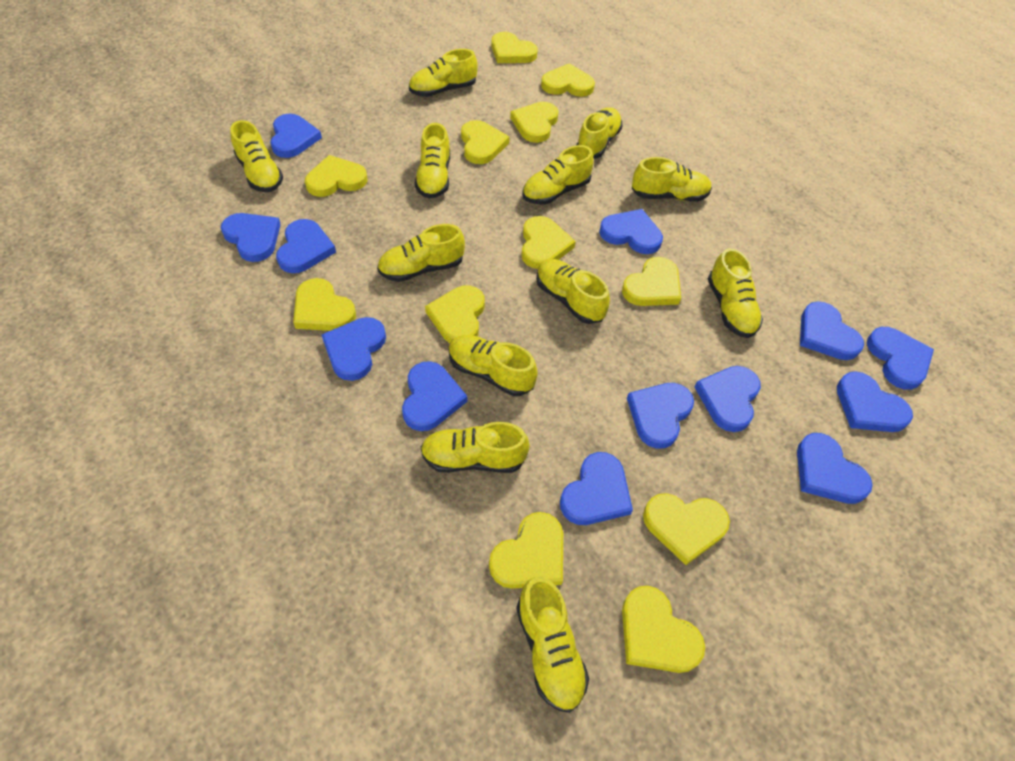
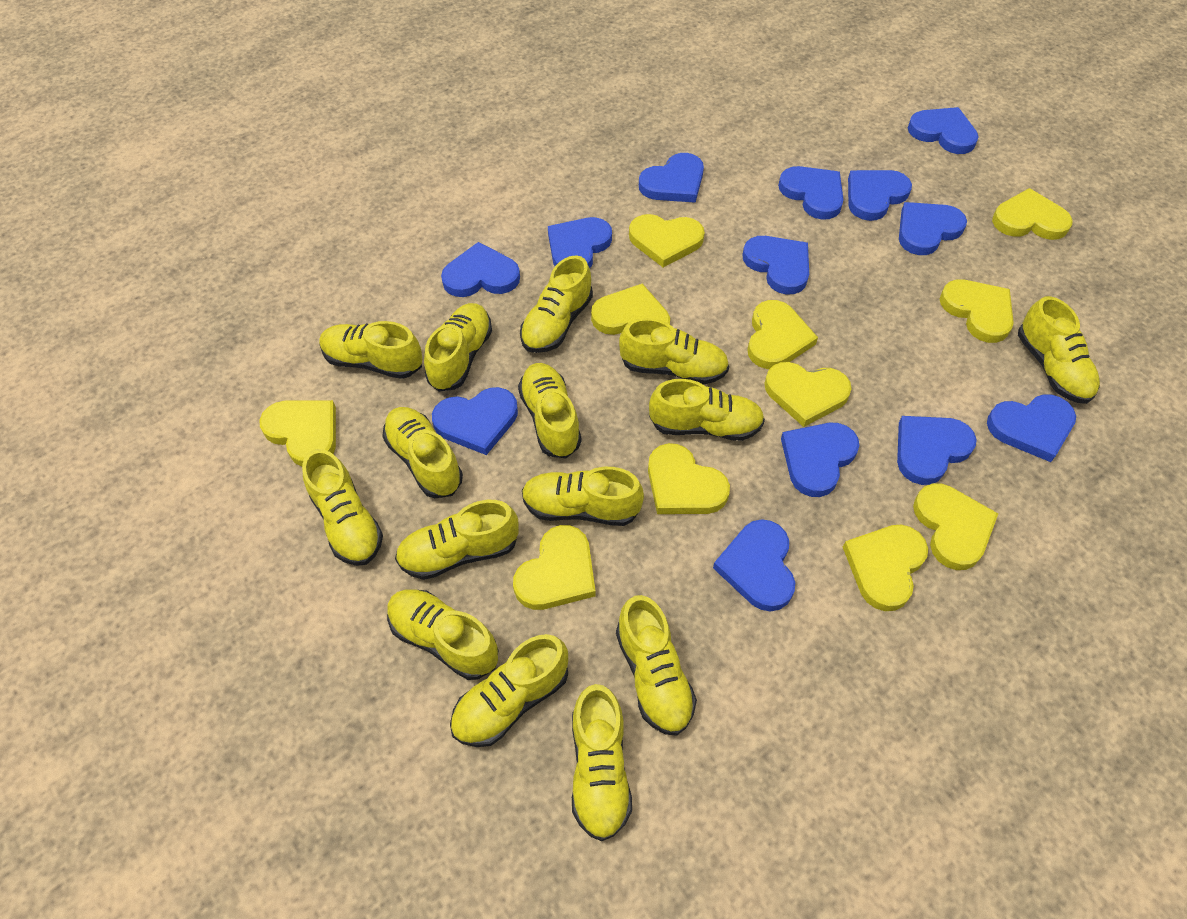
yellow heart: [293,278,356,331] [305,155,367,197] [425,285,485,343] [461,120,510,164] [489,512,563,589] [491,32,538,63] [510,102,559,143] [521,216,576,269] [541,63,595,97] [622,257,681,306] [622,586,705,673] [643,493,730,565] = 12 -> [259,400,336,467] [513,525,596,610] [591,283,670,335] [629,214,705,267] [648,443,730,514] [747,300,818,369] [764,362,852,427] [843,524,928,611] [913,483,998,570] [940,279,1014,343] [992,188,1073,240] = 11
yellow shoe: [230,120,283,192] [377,224,465,282] [409,49,478,97] [415,123,450,199] [421,422,530,473] [449,335,538,396] [516,577,589,713] [522,145,594,204] [536,259,610,324] [577,107,623,159] [632,157,712,202] [708,248,763,338] = 12 -> [302,449,383,566] [319,321,422,379] [382,407,463,498] [387,589,498,680] [395,500,519,580] [424,303,492,392] [450,634,568,747] [518,363,582,458] [520,255,593,353] [522,467,644,526] [572,684,632,841] [616,595,697,736] [619,318,729,384] [649,379,765,441] [1018,296,1100,404] = 15

